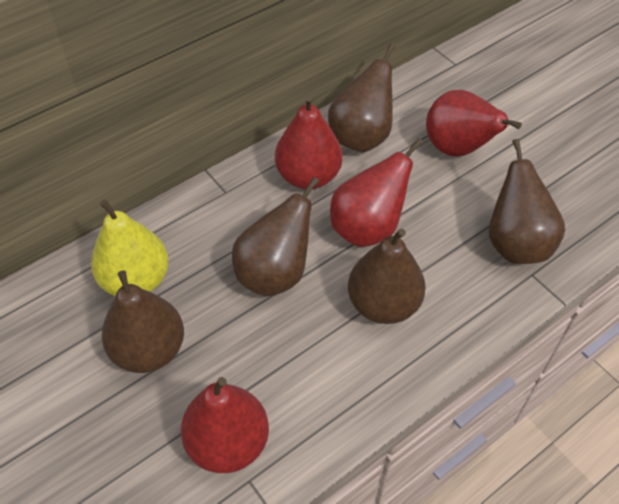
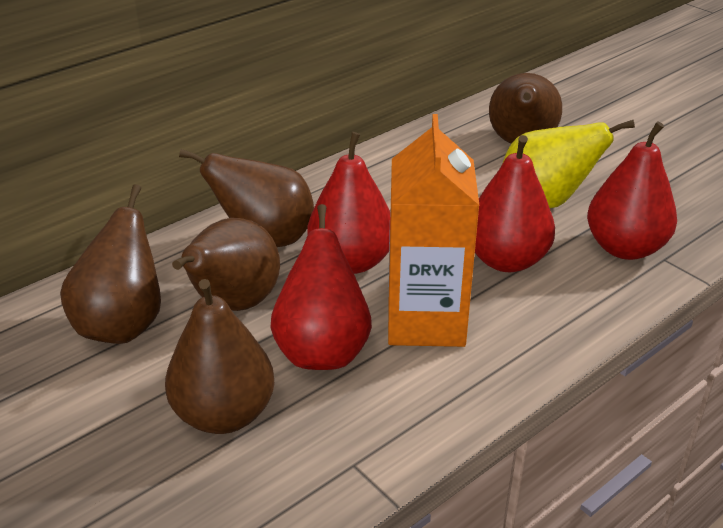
orange carton: none = 0 -> [388,114,479,347] = 1

